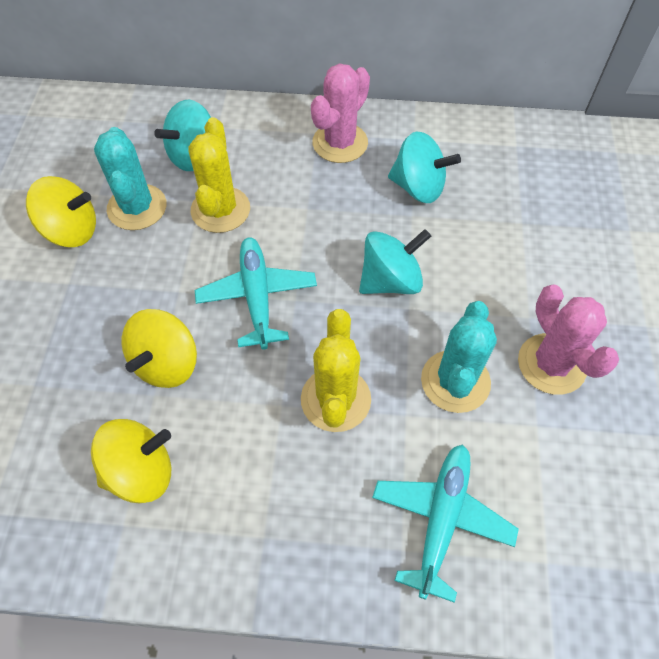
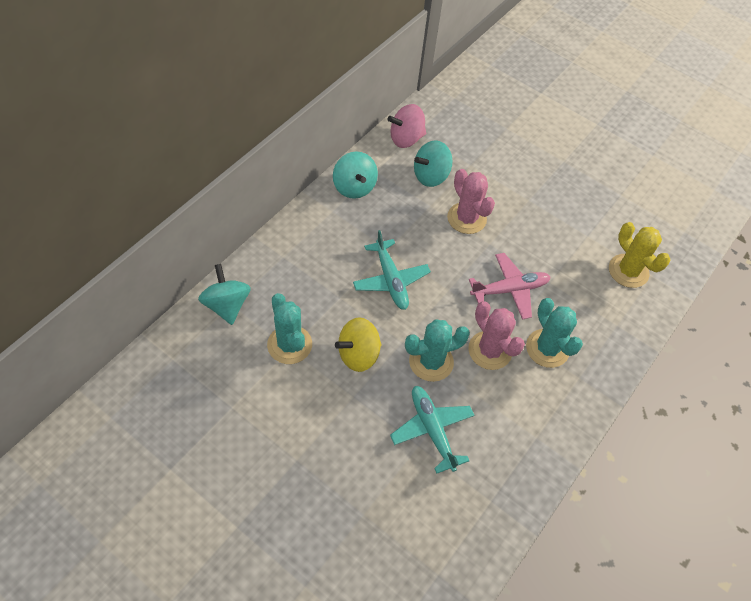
pink plane: none = 0 -> [469,253,551,320] = 1
pink spinning top: none = 0 -> [388,104,426,148] = 1
turquoise cactus: [94,127,166,230] [421,301,497,413] = 2 -> [267,293,312,364] [405,319,470,382] [526,298,583,368] = 3
yellow cactus: [188,117,250,233] [301,309,371,432] = 2 -> [609,222,670,288] = 1
yellow spinning top: [26,176,96,247] [91,419,171,503] [121,309,197,388] = 3 -> [335,317,382,372] = 1

